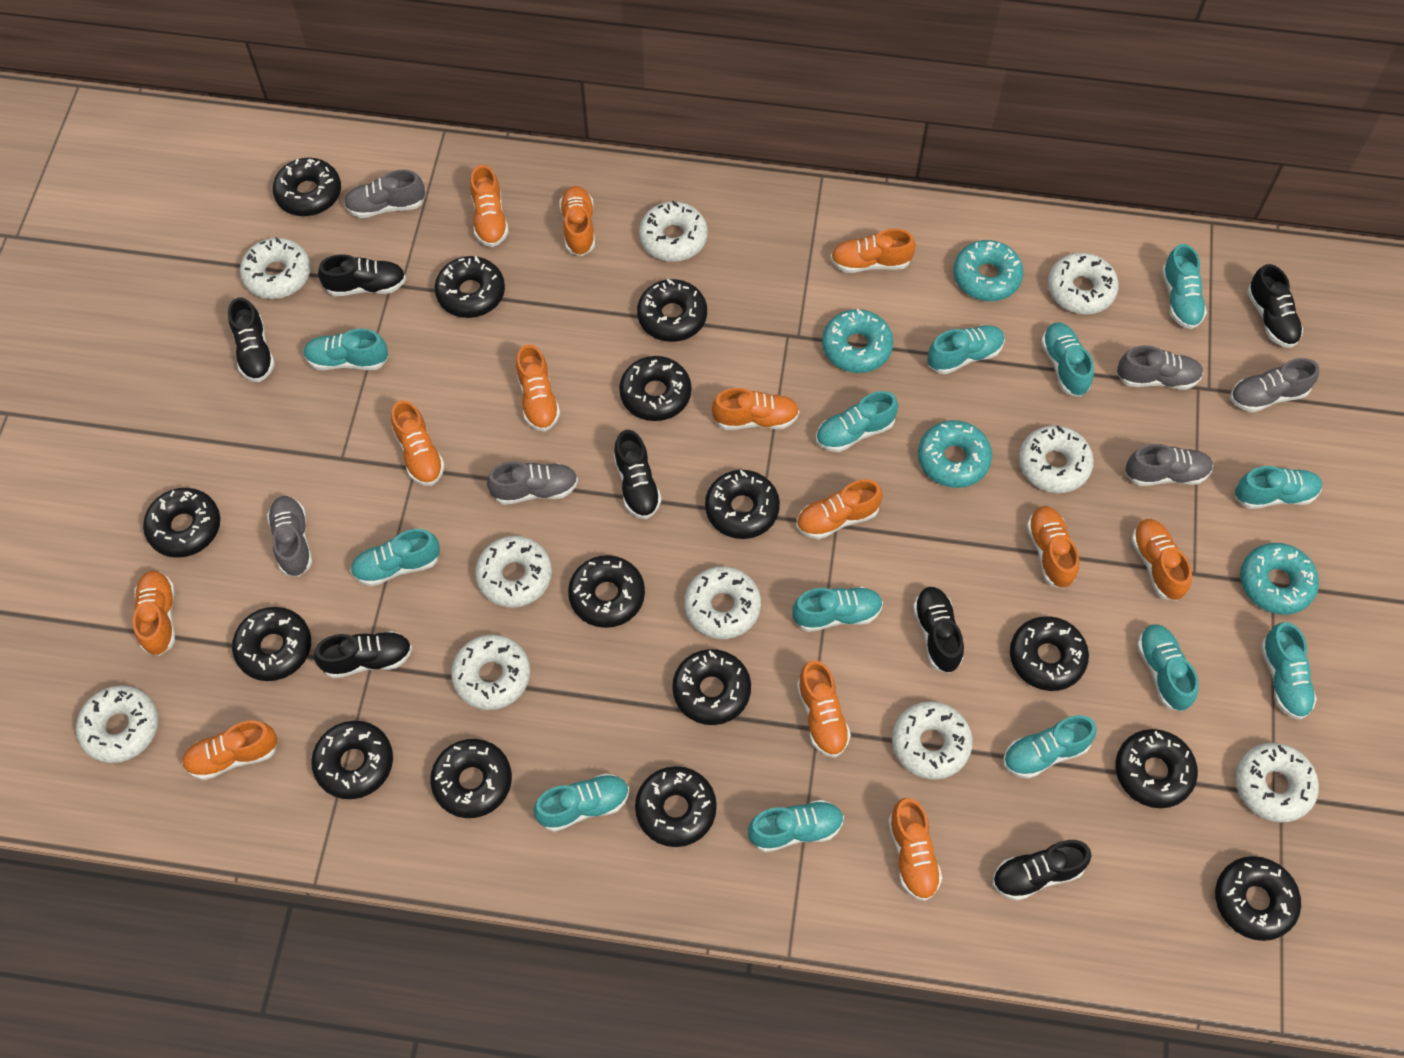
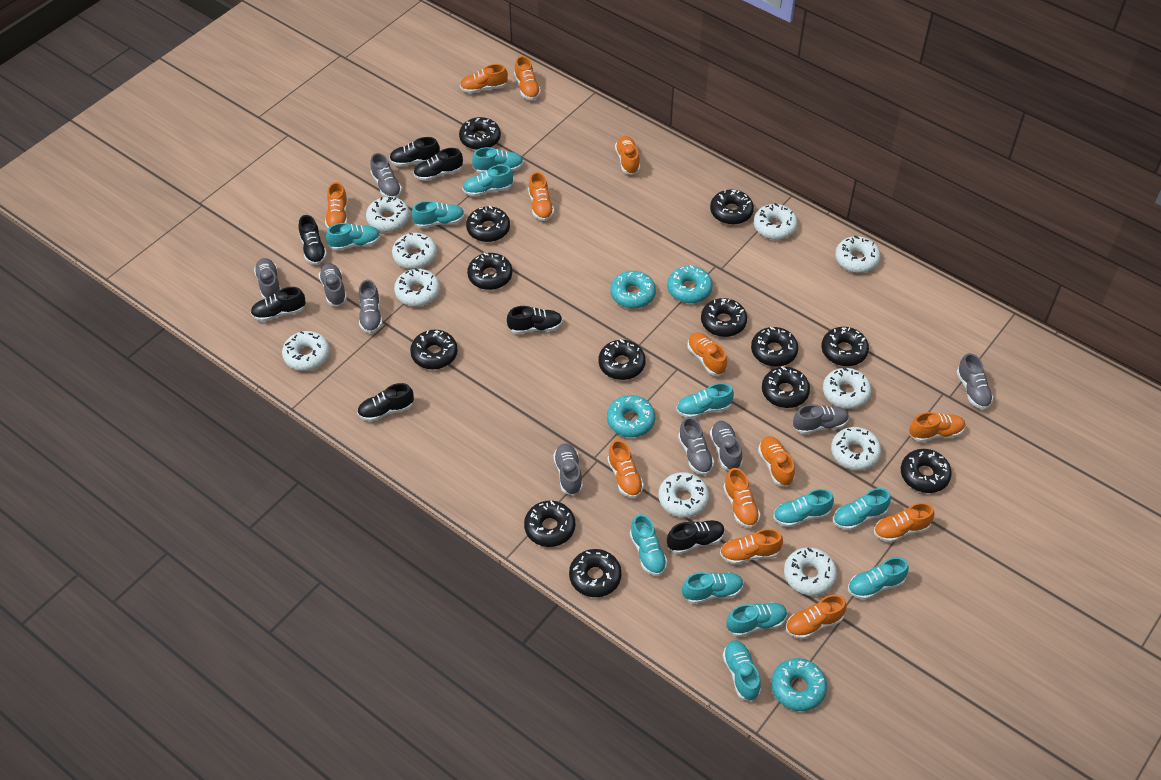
black donut: [143,488,220,558] [232,607,311,681] [273,158,341,216] [311,721,393,799] [430,739,512,818] [435,256,505,318] [568,555,645,628] [619,356,691,421] [635,766,717,847] [637,279,707,342] [672,649,751,725] [705,470,780,539] [1010,616,1089,691] [1116,729,1198,808] [1215,856,1301,941] = 15 -> [410,330,458,369] [459,117,501,150] [466,206,510,242] [467,252,512,290] [524,500,575,547] [569,549,622,597] [598,339,646,380] [701,298,747,337] [710,189,754,225] [751,326,798,367] [762,366,810,408] [821,327,869,366] [901,449,952,493] = 13
grey shoe: [267,496,312,577] [344,170,425,218] [487,461,578,505] [1117,345,1203,390] [1125,444,1213,486] [1230,358,1319,412] = 6 -> [254,258,281,299] [319,263,347,306] [359,280,382,334] [370,153,402,198] [553,444,583,495] [678,417,714,475] [710,421,743,470] [793,404,849,434] [957,353,993,409] = 9
turquoise shoe: [303,329,388,370] [350,529,440,586] [533,773,629,832] [748,800,844,852] [792,587,883,632] [816,391,898,452] [927,325,1005,374] [1003,715,1097,779] [1041,322,1094,397] [1137,624,1199,711] [1162,244,1207,329] [1235,466,1322,509] [1261,622,1317,720] = 13 -> [326,223,381,251] [412,201,465,228] [462,165,513,196] [472,147,524,173] [630,514,668,576] [676,383,734,418] [682,572,743,604] [723,641,761,701] [726,602,787,637] [773,489,834,527] [833,488,891,530] [848,557,909,600] = 12

